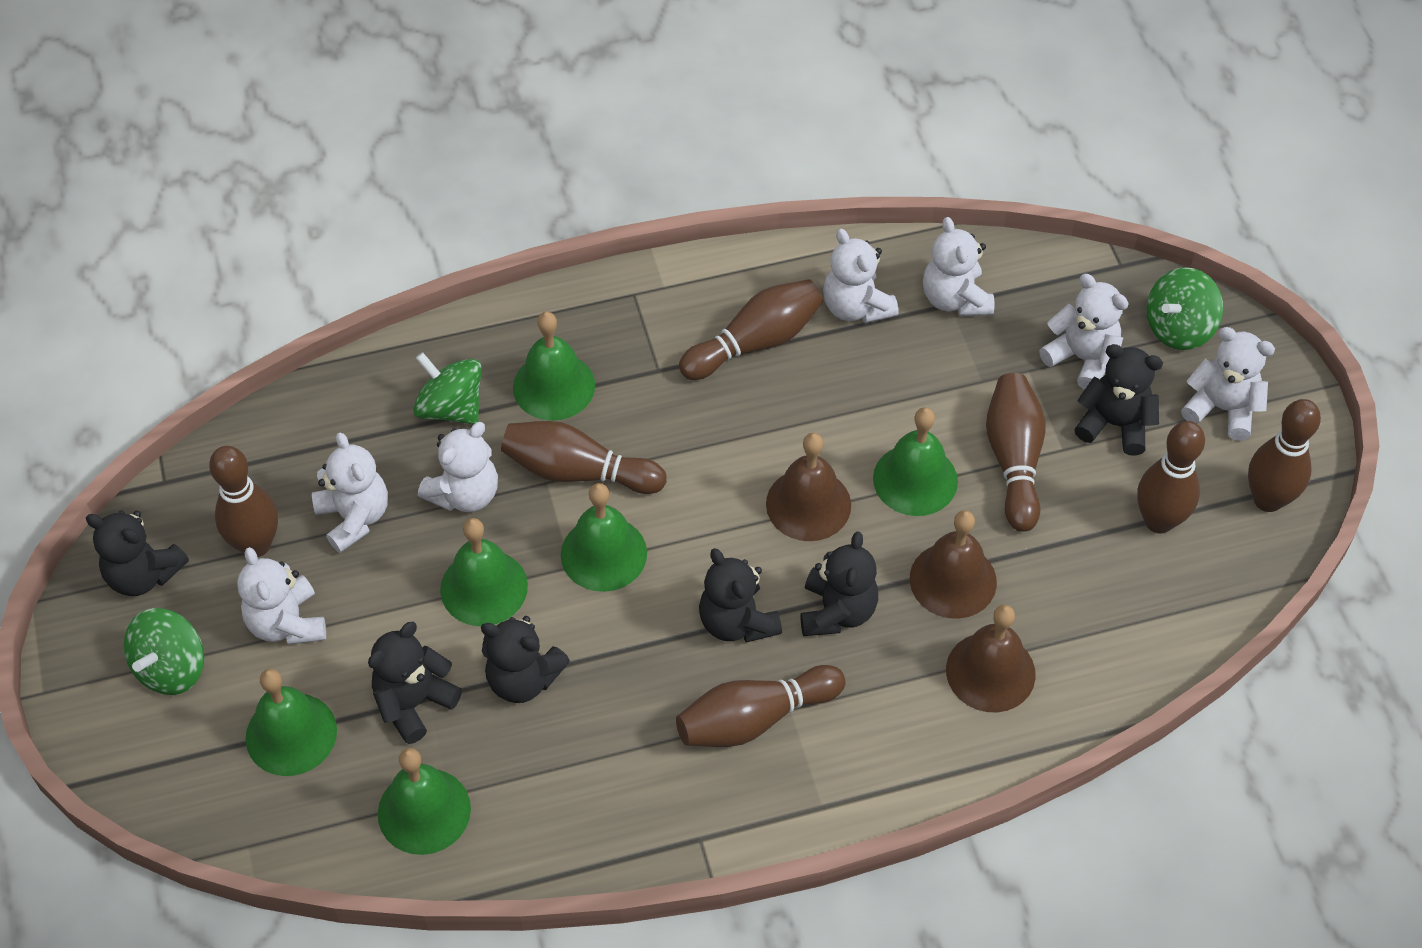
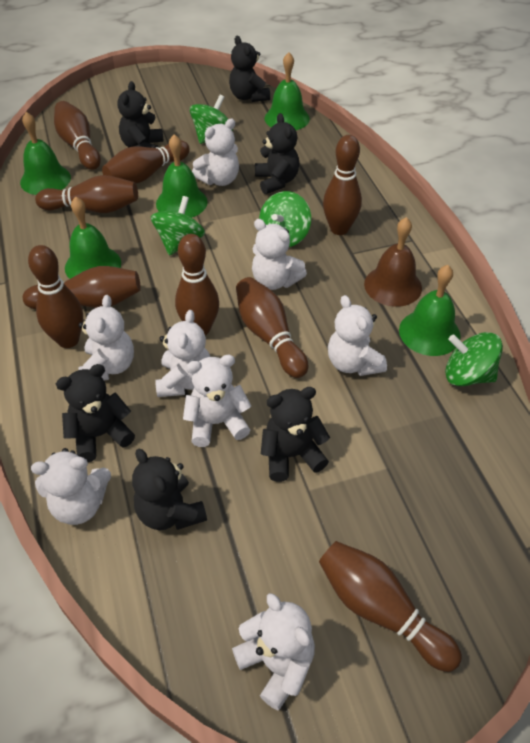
brown bell: [766,433,851,541] [910,510,997,619] [946,605,1036,712] = 3 -> [364,217,422,307] = 1
brown bowling pin: [209,446,278,557] [501,421,666,494] [676,665,846,747] [679,279,823,380] [986,373,1045,532] [1137,421,1205,534] [1248,399,1321,512] = 7 -> [23,266,141,309] [28,245,83,348] [35,175,138,213] [54,101,101,170] [102,140,190,184] [175,234,219,335] [236,277,308,378] [319,541,462,672] [323,135,362,235] = 9
green bell: [245,669,337,776] [378,748,471,855] [440,518,528,626] [513,312,595,421] [561,483,647,592] [873,407,958,516] = 6 -> [20,112,71,195] [65,197,121,279] [156,134,208,218] [264,52,310,130] [399,265,461,356] = 5
green spinning top: [124,608,204,695] [413,352,482,424] [1146,267,1223,350] = 3 -> [151,196,205,256] [190,94,233,144] [259,191,311,247] [445,332,503,386] = 4
white teddy bear: [237,547,326,645] [312,432,388,553] [418,422,498,512] [823,229,899,323] [923,217,994,316] [1039,274,1129,390] [1181,327,1275,441] = 7 -> [31,448,111,525] [78,295,134,380] [155,310,210,397] [183,355,251,447] [192,119,239,186] [232,593,315,710] [252,219,307,290] [328,295,387,376] = 8

